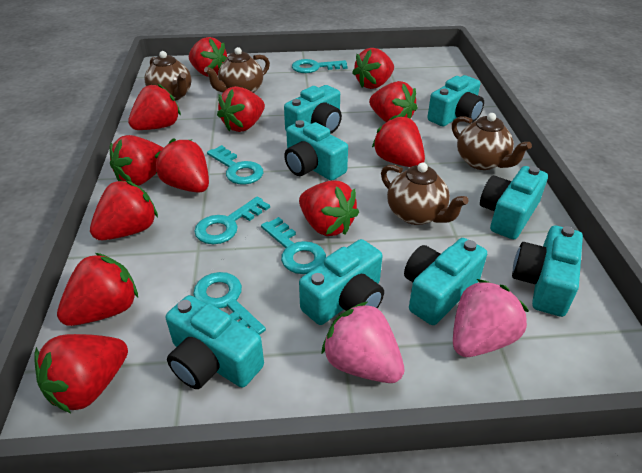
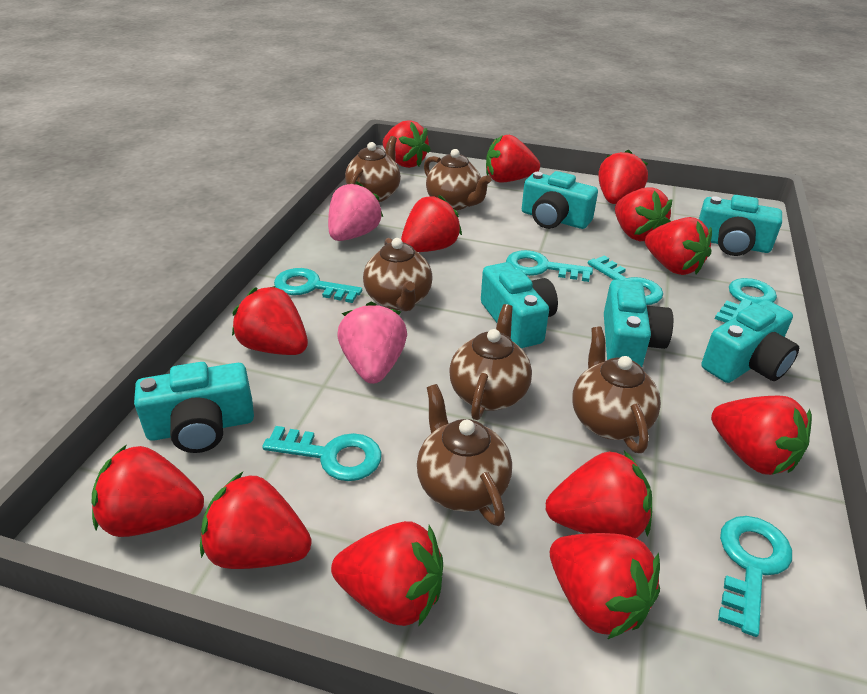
brown teapot: [144,51,191,101] [204,47,270,93] [381,162,468,225] [452,113,532,170] = 4 -> [345,136,401,202] [363,238,433,311] [417,384,512,526] [424,149,492,210] [449,304,532,420] [572,326,661,453] = 6
red strawberry: [34,334,128,413] [57,253,138,326] [90,180,158,240] [109,135,163,185] [128,83,181,130] [155,138,209,193] [189,37,227,77] [217,86,265,132] [299,180,359,236] [352,48,394,89] [369,81,417,122] [372,115,425,167] = 12 -> [92,444,204,537] [200,472,312,569] [232,286,308,355] [331,521,443,626] [383,120,431,168] [401,195,462,252] [486,135,540,182] [546,451,652,538] [550,533,660,640] [598,150,648,204] [615,188,672,241] [645,217,712,275] [711,396,812,475] = 13
turquoise camera: [166,295,264,389] [284,85,342,134] [284,120,348,181] [299,239,384,325] [404,238,487,325] [428,75,484,126] [480,166,548,239] [512,226,583,317] = 8 -> [134,362,254,453] [481,262,558,348] [522,171,598,229] [604,280,673,367] [699,195,782,256] [702,300,799,383] = 6
turquoise key: [193,272,266,335] [194,196,270,244] [207,145,263,184] [261,217,326,274] [292,59,347,73] = 5 -> [262,426,382,481] [274,268,362,303] [506,250,593,282] [588,255,663,305] [715,278,777,323] [718,516,792,637] = 6

